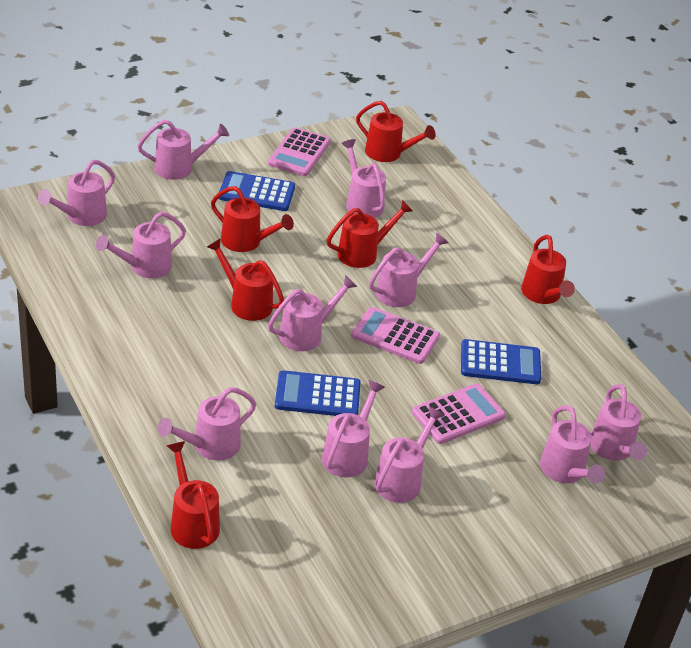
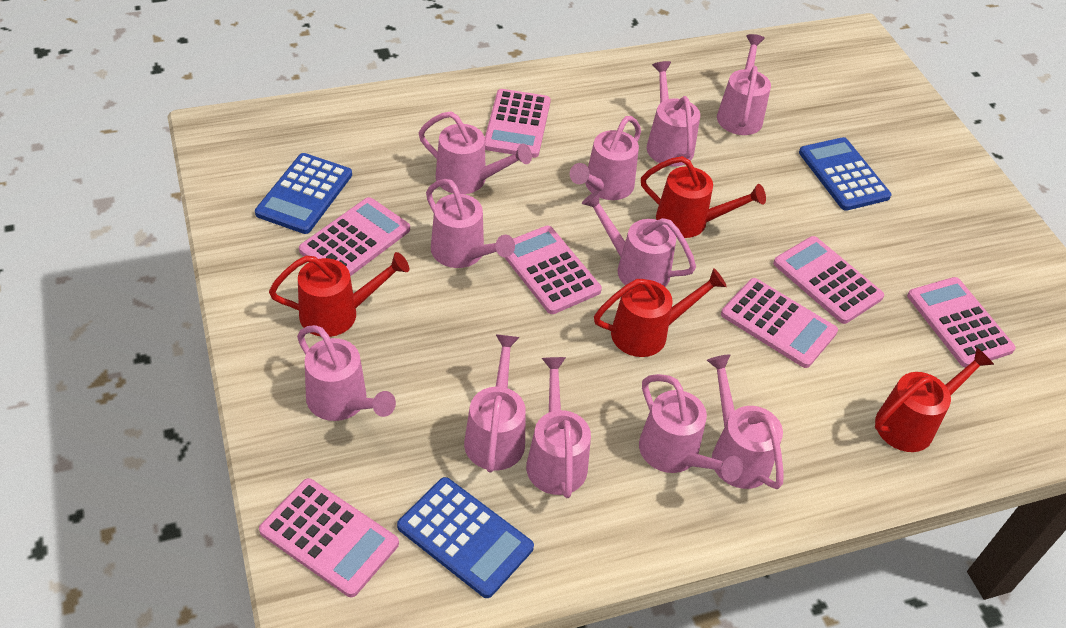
pink calculator: [268,127,331,176] [351,307,440,364] [412,384,506,444] = 3 -> [259,478,399,597] [299,197,410,276] [485,89,551,158] [504,226,602,314] [721,278,838,368] [773,236,884,324] [907,277,1016,368] = 7
red watering can: [167,441,220,549] [207,238,284,321] [211,186,294,252] [327,200,413,268] [356,101,436,162] [521,235,575,304] = 6 -> [269,252,409,337] [594,268,727,357] [641,156,766,238] [875,347,994,452] = 4

